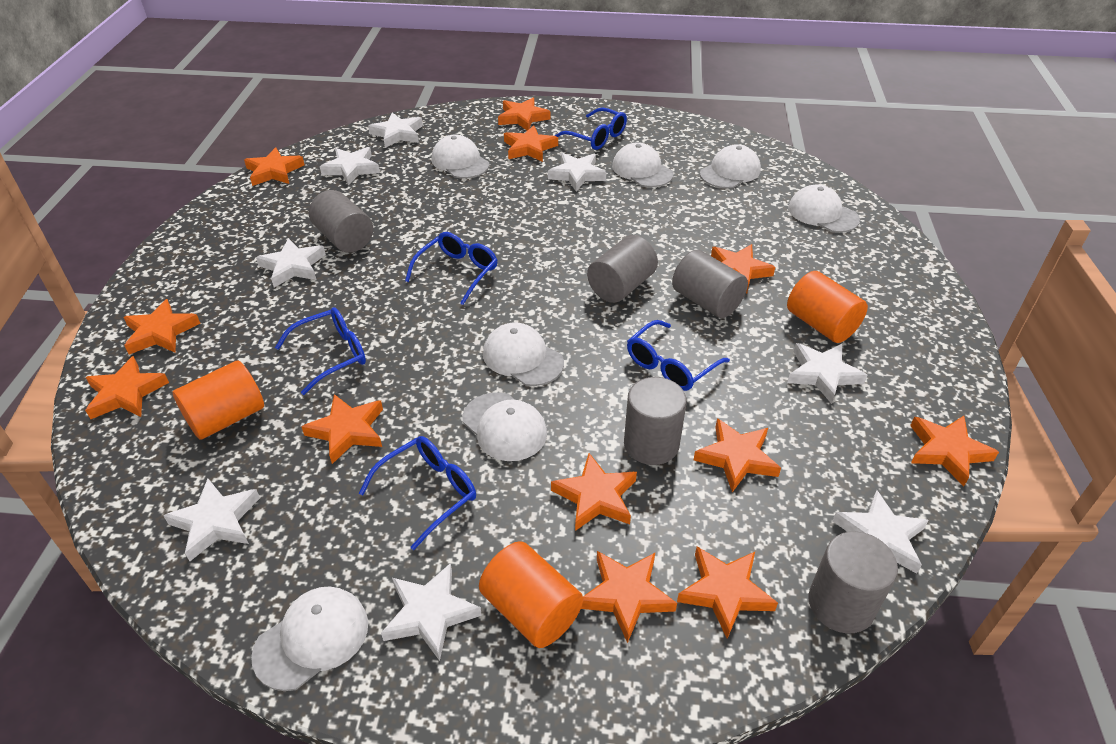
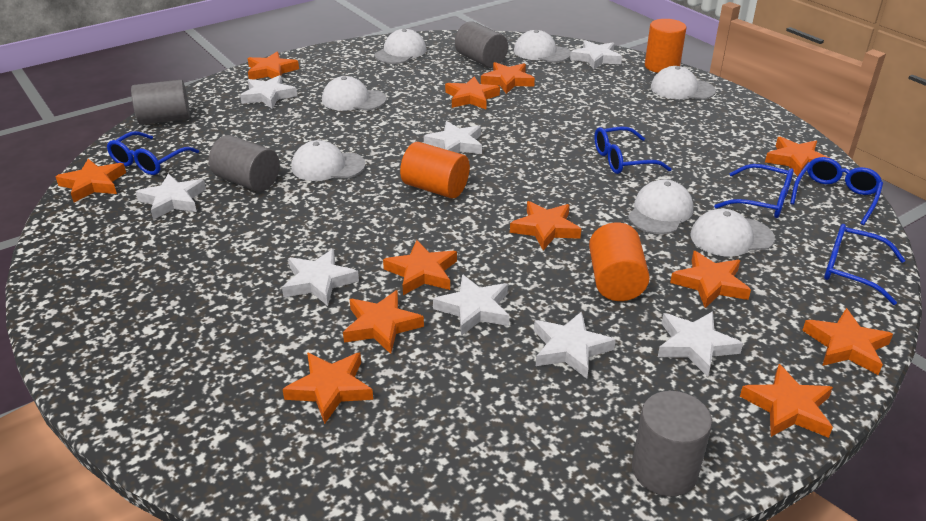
grey cylinder: [309,190,373,253] [587,235,658,303] [624,377,687,465] [672,250,748,318] [809,531,898,633] = 5 -> [131,80,190,125] [209,135,280,192] [455,21,508,68] [632,391,712,497] = 4

